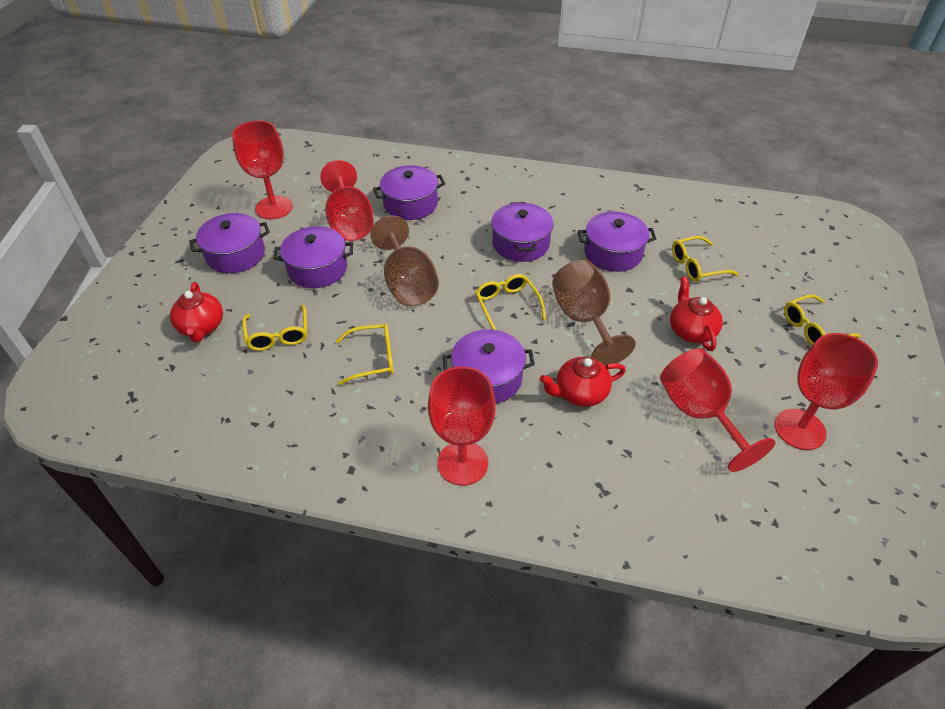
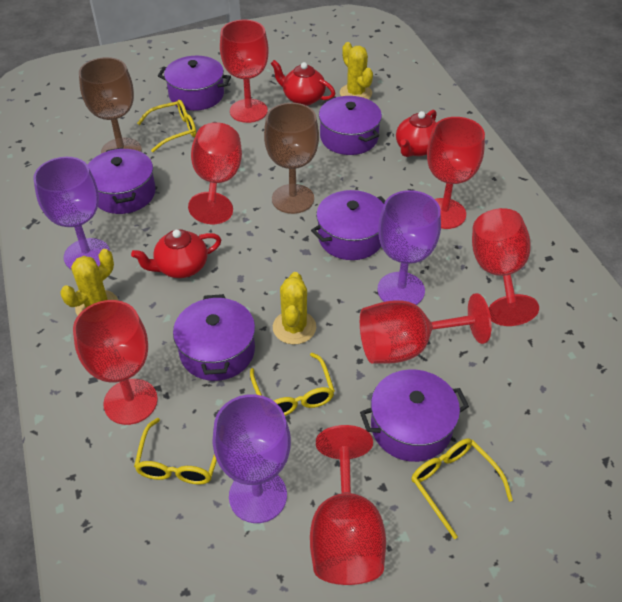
purple goblet: none = 0 -> [33,157,110,269] [212,394,291,523] [377,190,441,305] = 3
red goblet: [232,121,293,219] [320,160,374,241] [428,366,496,486] [660,349,775,472] [775,333,878,450] = 5 -> [73,300,158,425] [188,122,242,224] [220,20,269,123] [310,425,386,585] [360,293,492,364] [427,117,485,229] [472,208,539,326] = 7
yellow cactus: none = 0 -> [60,249,118,316] [273,272,316,345] [340,42,373,99] = 3
yellow glasses: [242,305,307,351] [335,324,394,385] [475,274,546,330] [672,236,739,282] [784,294,861,345] = 5 -> [134,418,217,485] [137,100,196,152] [250,353,335,416] [411,439,513,539] = 4

